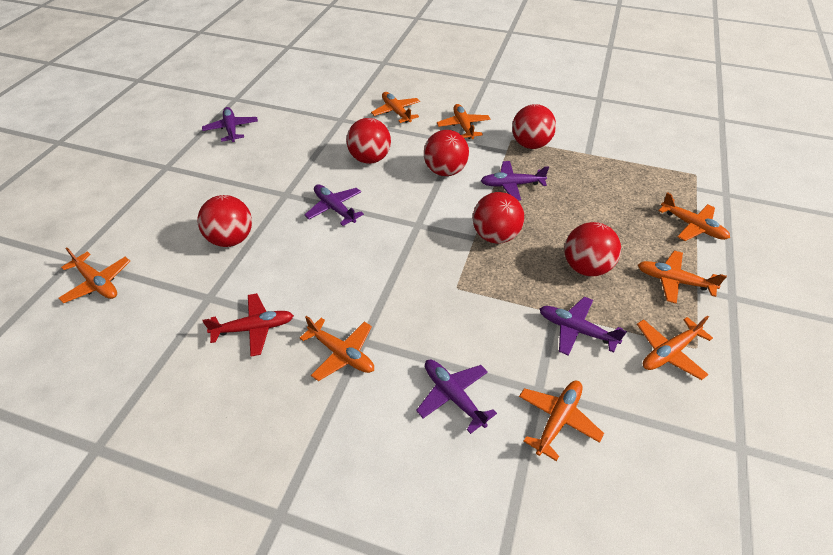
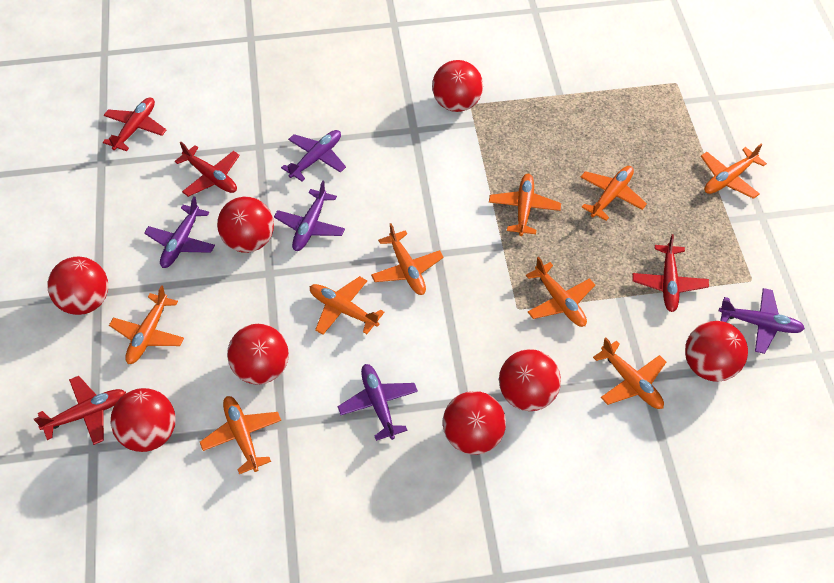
orange plane: [58,248,130,303] [300,316,374,381] [371,92,420,123] [437,104,490,139] [519,381,604,461] [637,316,713,380] [638,251,727,303] [658,192,730,241] = 8 -> [109,285,184,364] [200,396,281,474] [310,276,385,335] [371,223,444,295] [489,174,561,236] [526,257,595,327] [580,166,647,221] [593,337,666,409] [701,144,767,199] = 9
red ball: [197,195,252,247] [346,118,391,164] [424,130,469,176] [473,192,524,244] [512,104,556,149] [564,222,621,276] = 6 -> [48,257,108,315] [111,388,176,452] [217,197,274,253] [227,324,289,385] [432,60,483,112] [443,391,506,455] [499,349,561,411] [685,321,748,382] = 8
red plane: [202,293,294,356] = 1 -> [34,376,126,445] [103,97,166,151] [175,142,240,197] [632,234,709,312] = 4

